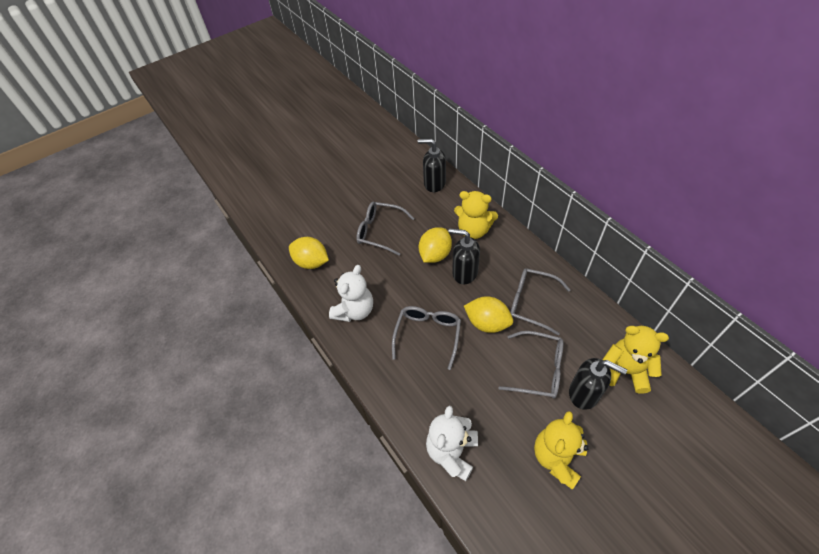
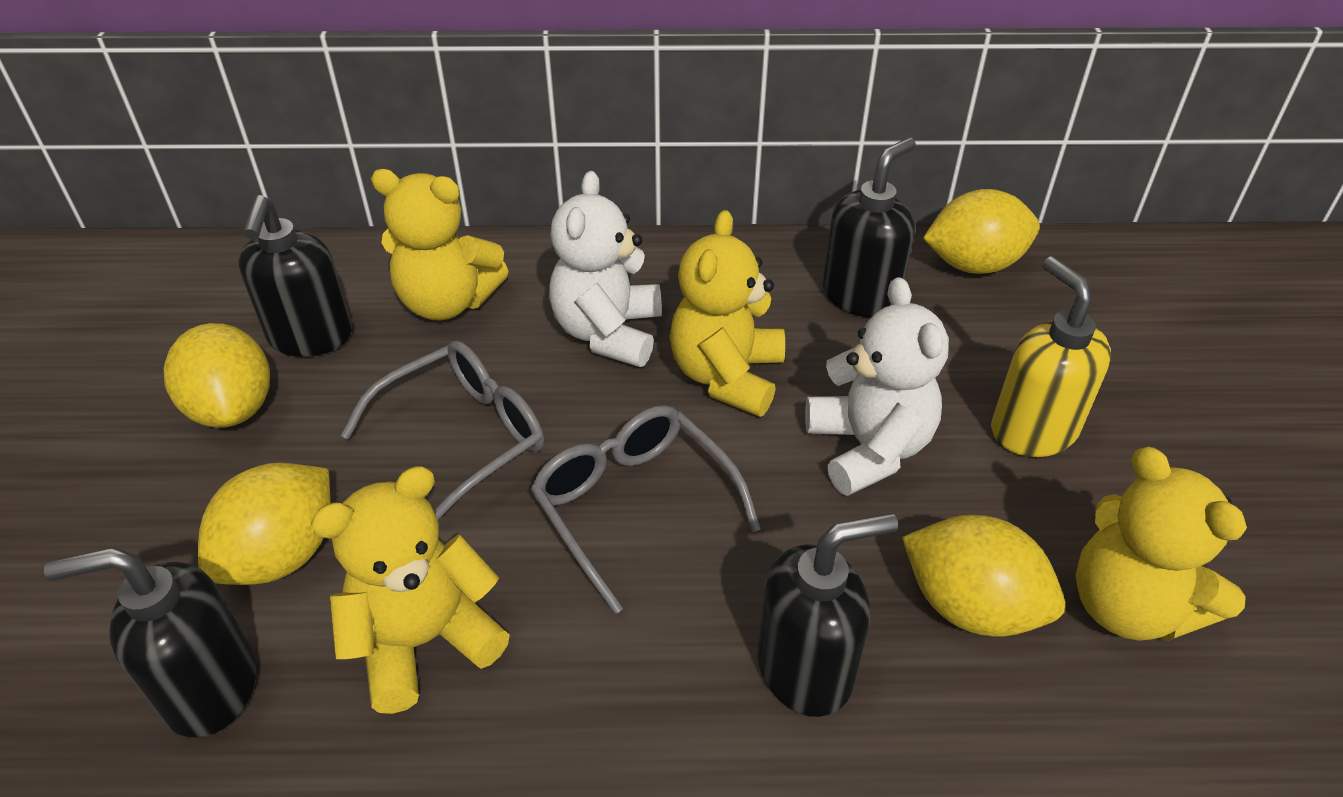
black soap dispenser: [418,139,446,192] [449,228,480,284] [569,358,627,410] = 3 -> [44,547,256,737] [238,195,352,357] [758,513,898,717] [823,138,916,317] = 4
grey glasses: [356,202,415,256] [392,306,461,370] [498,331,563,399] [510,268,570,335] = 4 -> [341,341,544,520] [531,405,761,614] = 2
yellow lemon: [289,237,329,269] [419,227,452,263] [464,296,513,333] = 3 -> [164,323,270,428] [198,463,331,585] [902,515,1065,637] [923,189,1040,274] = 4
yellow soap dispenser: none = 0 -> [991,256,1111,457] = 1
yellow teddy bear: [454,191,498,239] [534,411,589,490] [602,326,669,394] = 3 -> [311,466,510,714] [371,169,509,320] [670,210,785,417] [1076,447,1247,641] = 4

